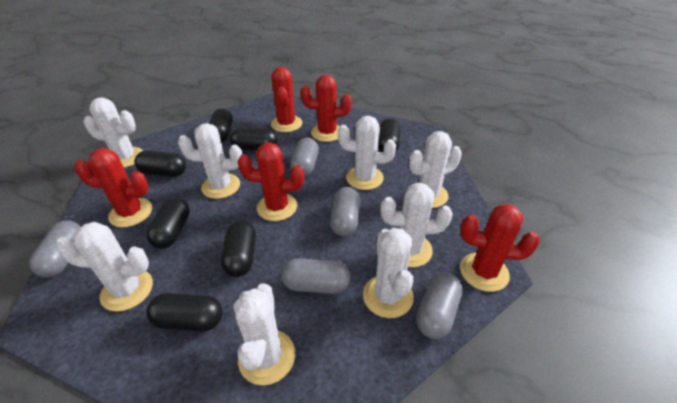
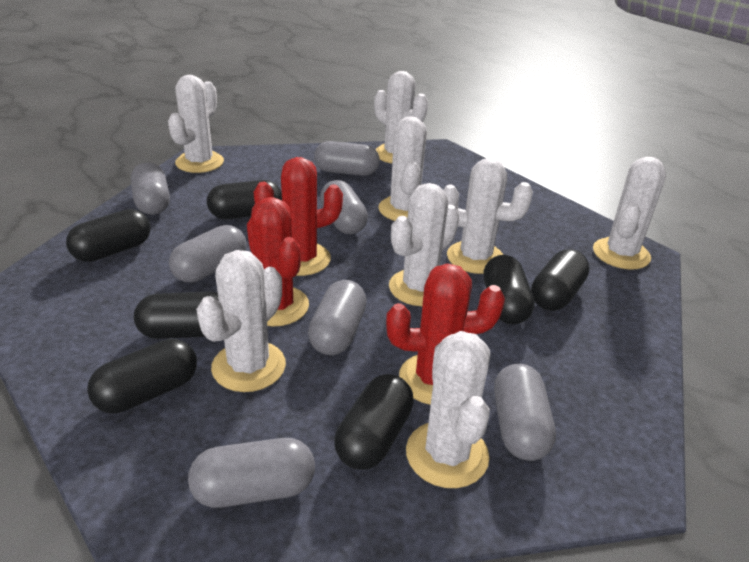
grey capsule: [29,221,81,278] [281,259,350,294] [290,138,319,177] [330,187,360,236] [416,273,463,339] = 5 -> [131,162,170,215] [169,225,246,282] [188,438,315,508] [308,280,367,355] [314,141,380,176] [320,180,368,234] [494,364,556,461] = 7
red cactus: [74,148,152,227] [238,143,304,221] [271,67,302,132] [300,75,352,142] [460,204,540,292] = 5 -> [247,197,309,327] [254,157,343,276] [386,264,505,405] = 3

